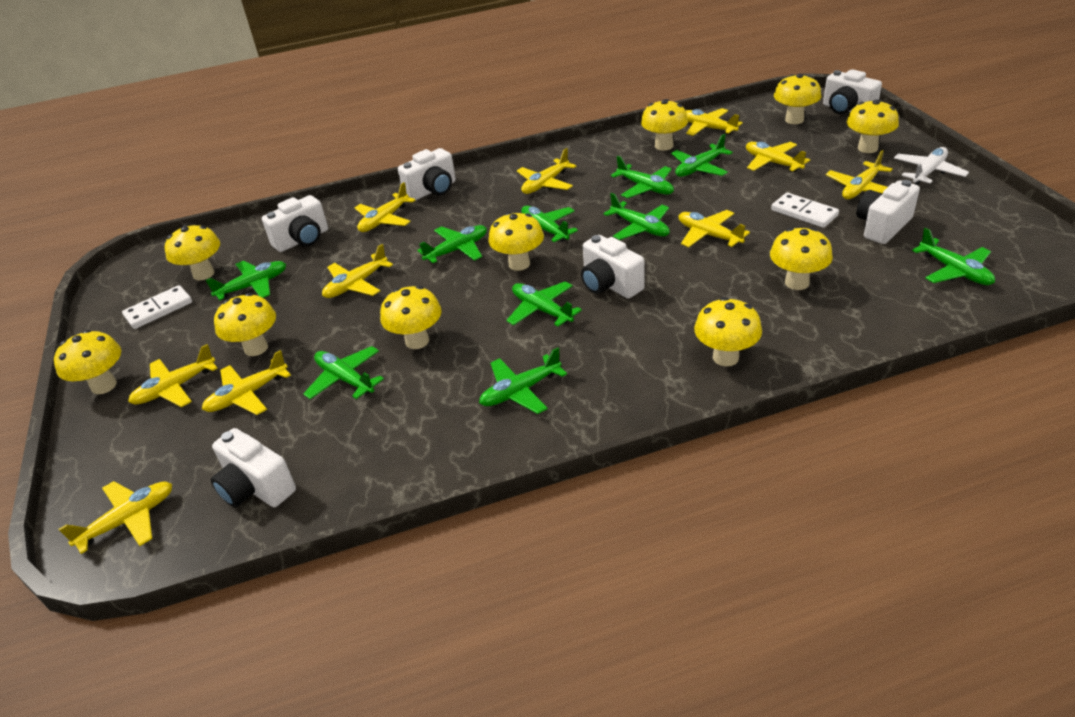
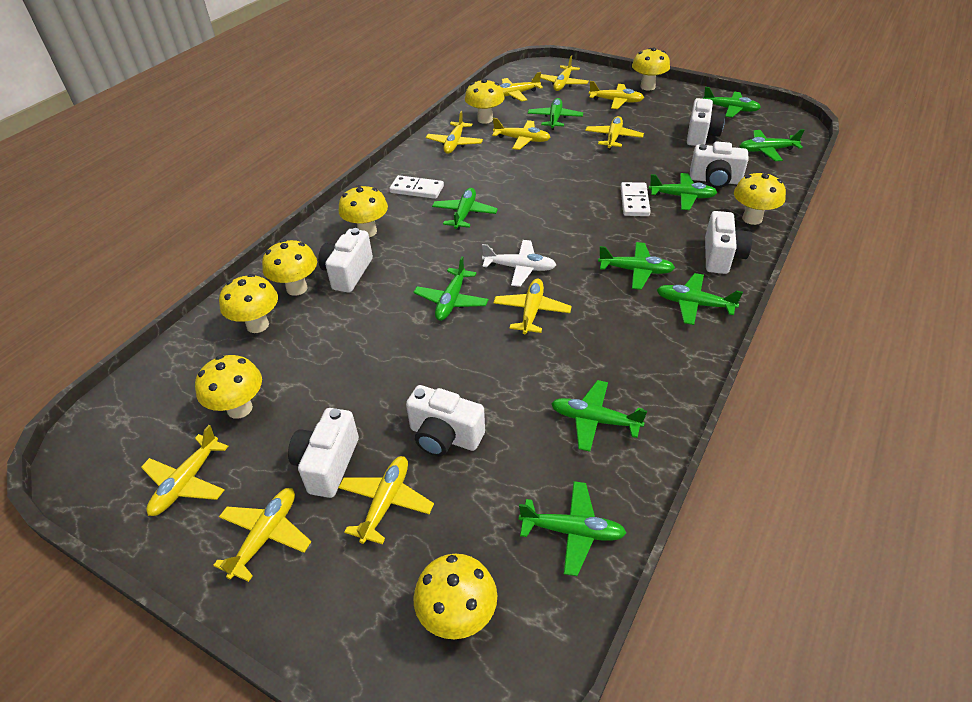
yellow mushroom: [54,330,121,394] [165,225,220,280] [214,293,276,356] [380,286,442,349] [488,212,544,271] [641,99,688,151] [694,297,762,367] [770,228,833,290] [774,74,821,124] [847,100,899,153] = 10 -> [195,355,262,419] [219,274,278,333] [262,240,317,296] [339,185,388,237] [413,554,497,639] [465,79,504,124] [632,47,670,91] [734,171,786,225] = 8

